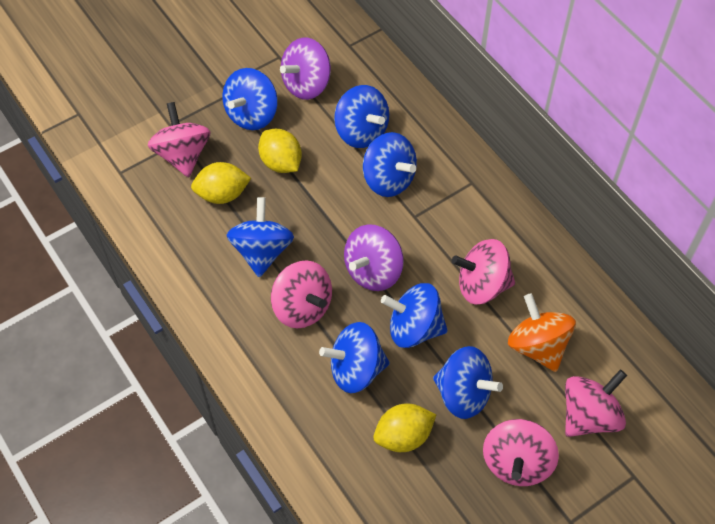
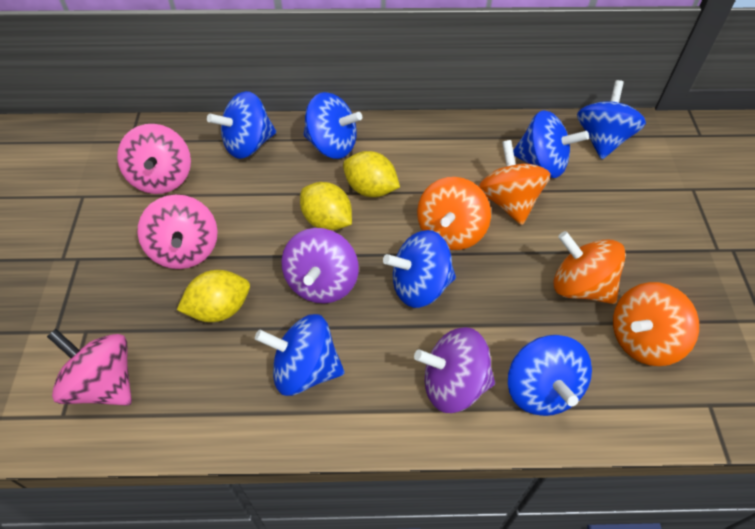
orange spinning top: [508,293,576,372] = 1 -> [417,177,491,250] [479,140,551,225] [554,231,626,304] [613,282,699,366] = 4
pink spinning top: [148,102,211,178] [271,260,332,328] [452,239,515,305] [483,419,559,486] [565,370,627,437] = 5 -> [47,329,132,405] [117,124,191,194] [137,195,218,269] = 3

